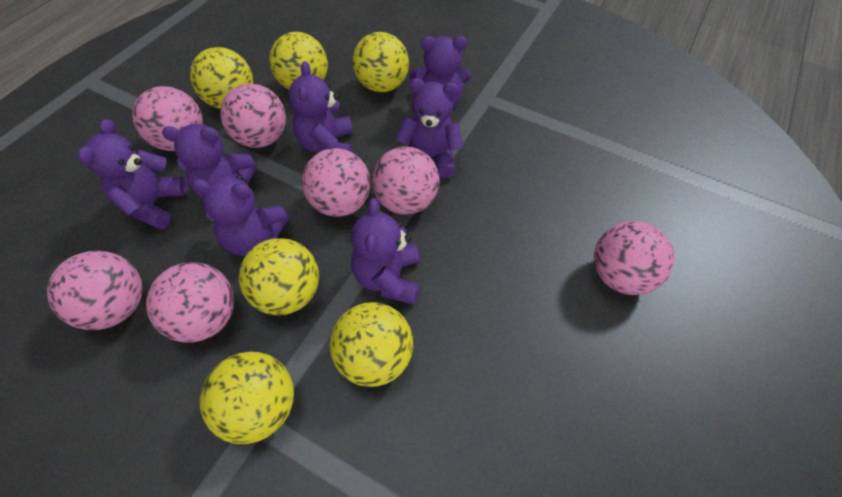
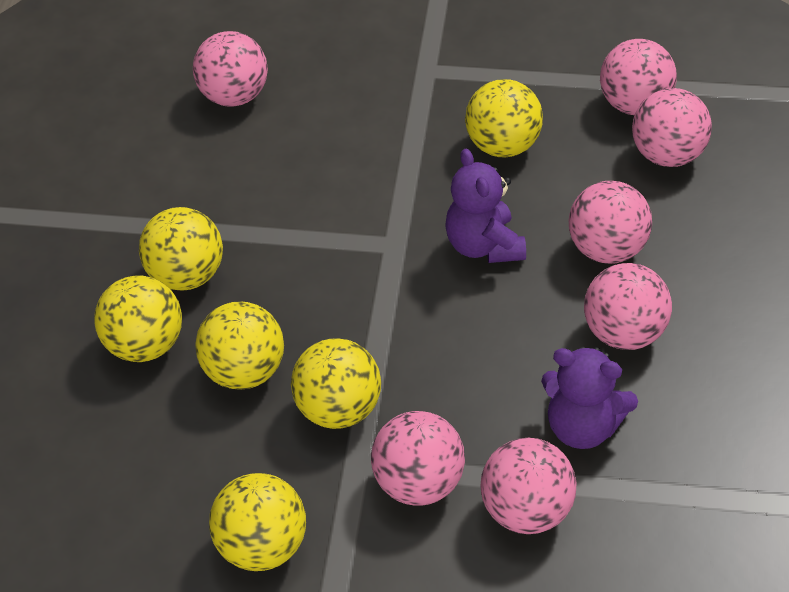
purple teddy bear: [78,119,187,230] [162,124,257,199] [191,175,290,256] [289,61,353,152] [351,198,420,305] [395,78,463,178] [409,36,471,108] = 7 -> [445,149,526,263] [541,347,638,449] = 2

